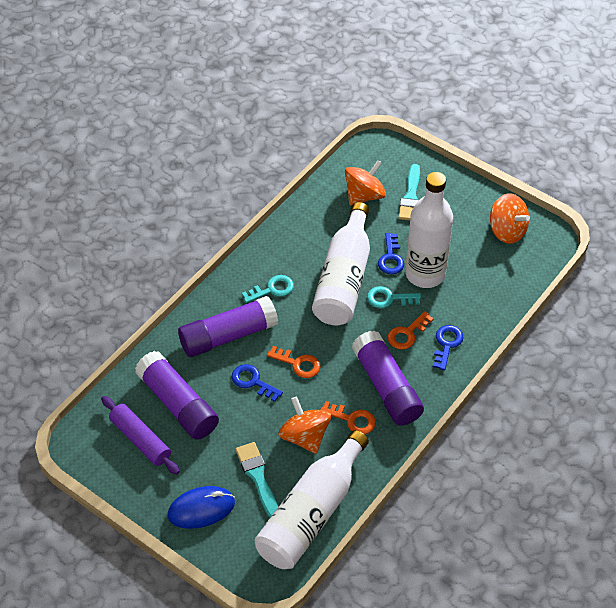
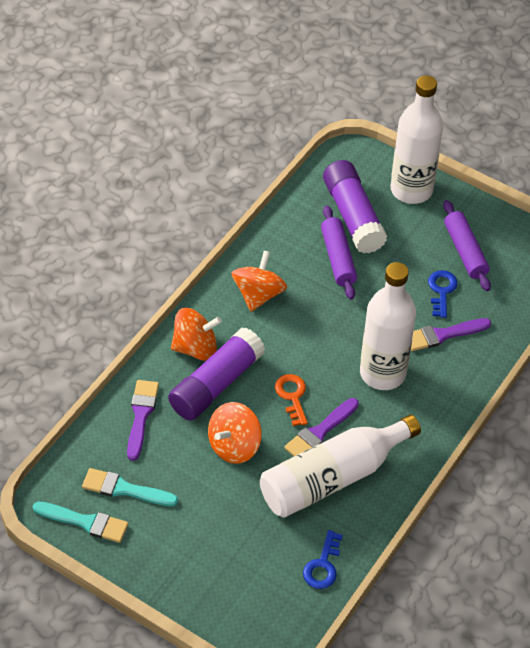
blue key: [232,364,283,402] [378,233,404,274] [433,325,463,371] = 3 -> [303,530,343,589] [428,270,458,318] = 2
blue mouse: [168,486,235,529] = 1 -> none = 0
orange key: [267,346,321,378] [320,401,376,435] [388,311,434,350] = 3 -> [275,374,308,426] = 1
purple brush: none = 0 -> [127,380,159,461] [284,398,359,456] [411,318,491,351] = 3
purple glue stick: [135,351,219,440] [178,296,278,357] [352,331,424,426] = 3 -> [168,328,265,421] [323,160,387,253] = 2
purple rolling pin: [101,396,180,475] = 1 -> [321,206,357,300] [443,200,491,291] = 2
turquoise key: [242,275,294,303] [367,286,421,308] = 2 -> none = 0

